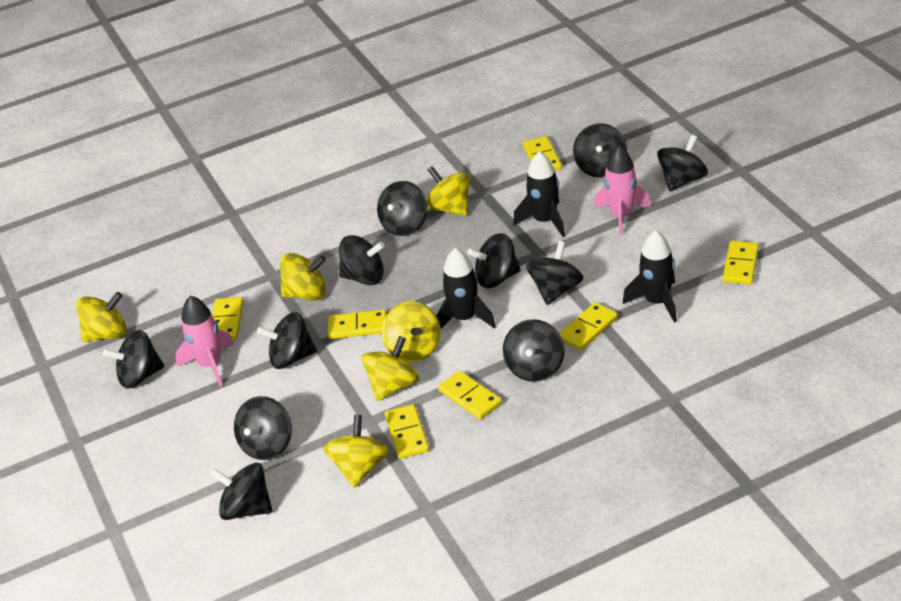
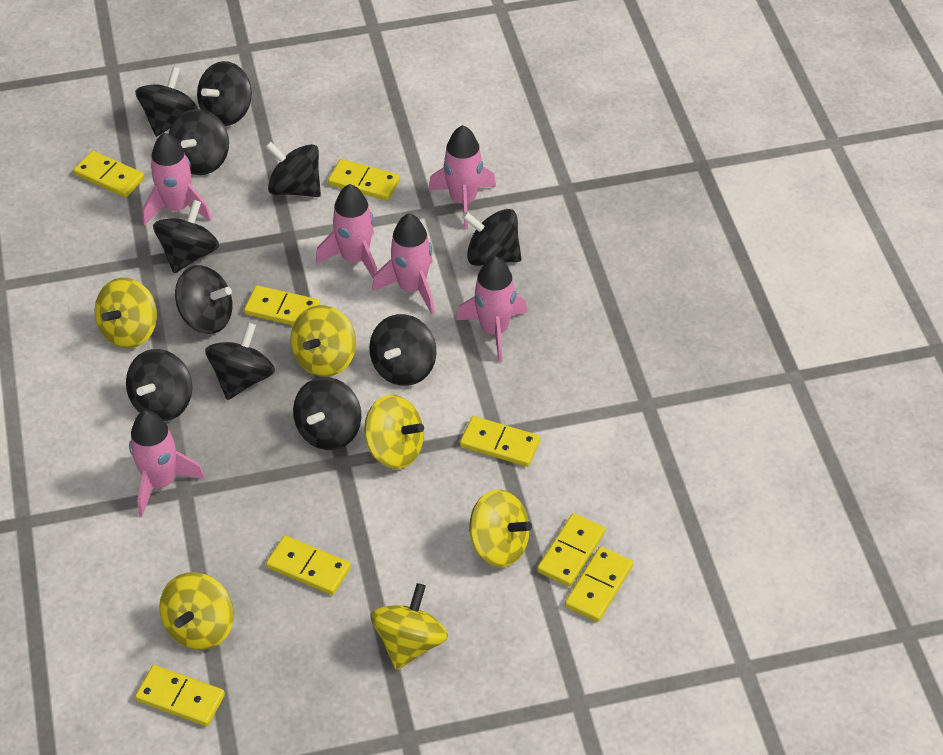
black rocket: [436,248,496,330] [513,151,565,237] [623,230,677,323] = 3 -> none = 0
pink rocket: [175,296,234,386] [594,146,651,236] = 2 -> [129,410,205,516] [142,133,212,225] [316,184,377,278] [372,213,435,314] [428,125,496,229] [456,256,527,362] = 6
yellow domino: [212,297,243,340] [328,310,387,339] [385,404,429,459] [438,371,502,419] [523,136,562,170] [559,302,618,350] [723,241,759,284] = 7 -> [73,151,145,197] [135,665,225,726] [244,285,320,325] [266,536,351,595] [328,159,400,201] [460,416,540,467] [537,513,605,587] [565,546,633,622] = 8

